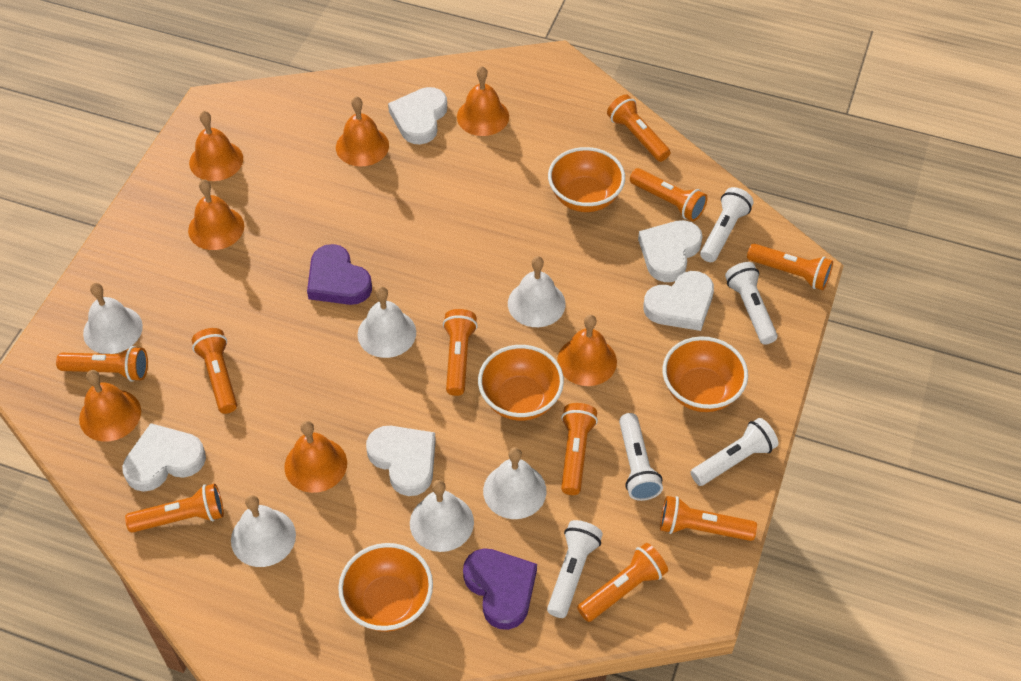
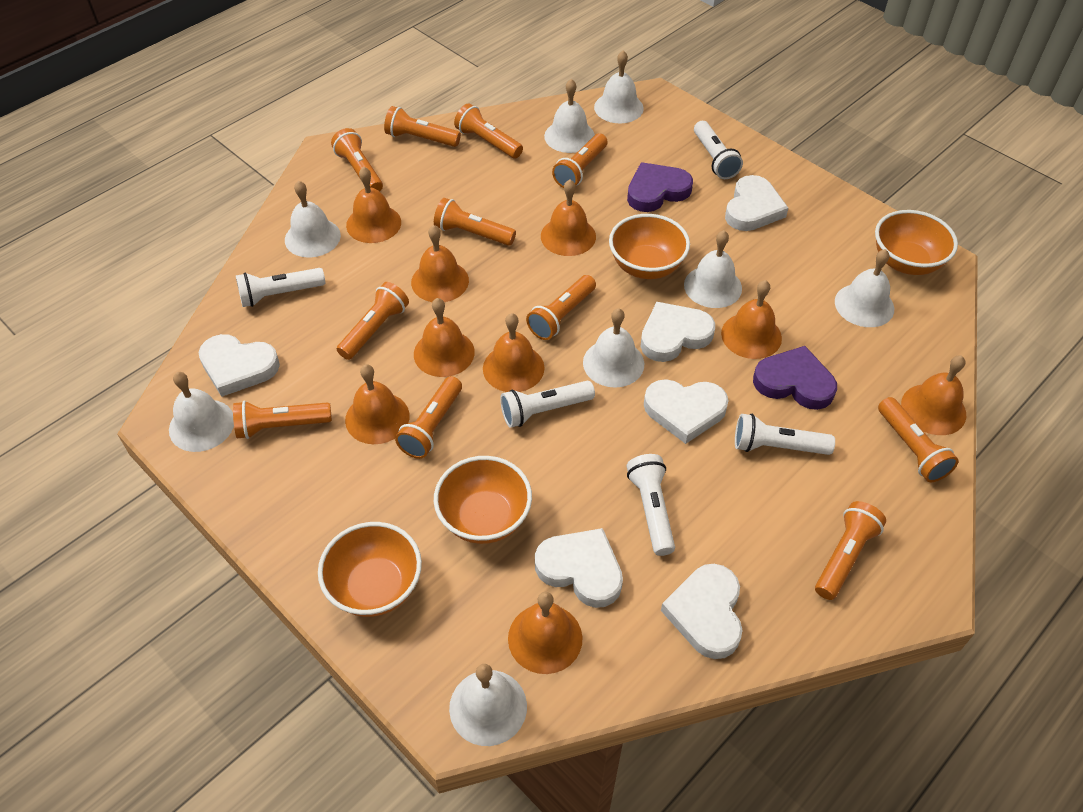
orange bell: [79,370,141,442] [188,179,244,250] [189,111,243,181] [284,421,347,493] [336,96,389,166] [457,66,509,136] [557,315,617,386] = 7 -> [345,364,409,444] [346,167,401,243] [411,225,469,302] [414,298,475,377] [483,313,544,392] [508,592,582,674] [541,179,596,256] [721,280,782,359] [901,355,966,435] = 9
orange flashlight: [56,346,148,382] [125,483,224,533] [192,328,237,414] [443,309,478,396] [561,403,598,495] [577,543,668,622] [607,95,670,162] [630,168,708,221] [660,496,757,541] [747,243,833,290] = 10 -> [233,401,332,439] [331,128,383,192] [337,282,409,360] [384,106,461,147] [395,376,462,459] [434,198,516,246] [454,104,523,158] [526,275,596,340] [552,134,607,188] [815,501,886,600] [878,397,959,482] = 11
white bell: [83,283,143,354] [231,495,296,567] [358,286,416,358] [410,480,474,552] [483,447,547,519] [508,256,565,327] = 6 -> [169,372,234,452] [285,181,341,258] [449,664,527,746] [544,79,595,153] [583,308,644,388] [594,51,644,123] [684,230,742,308] [835,249,894,327] = 8
white heart: [122,423,206,492] [366,426,436,496] [388,87,447,145] [638,220,703,282] [643,271,714,331] = 5 -> [199,334,280,397] [535,528,623,608] [640,302,715,362] [644,379,729,444] [661,564,743,659] [725,175,788,231] = 6

